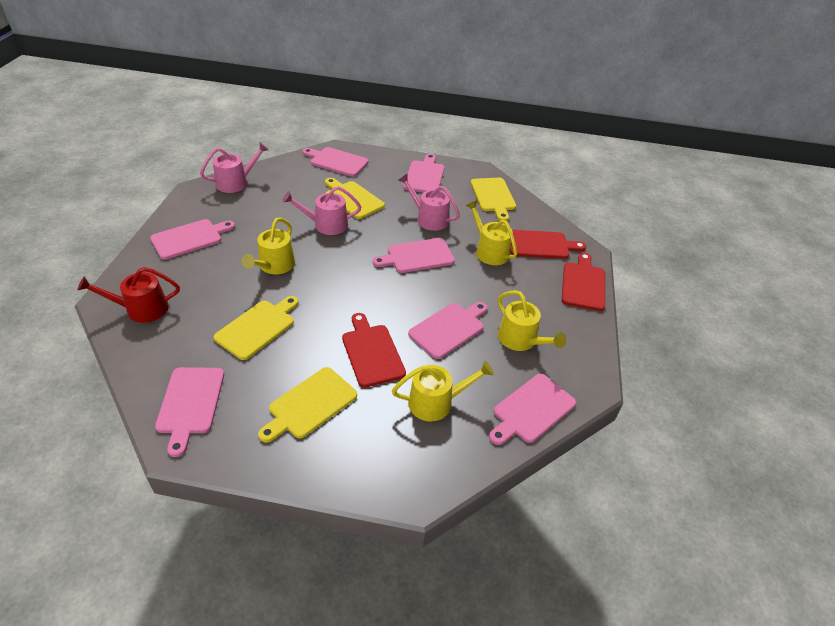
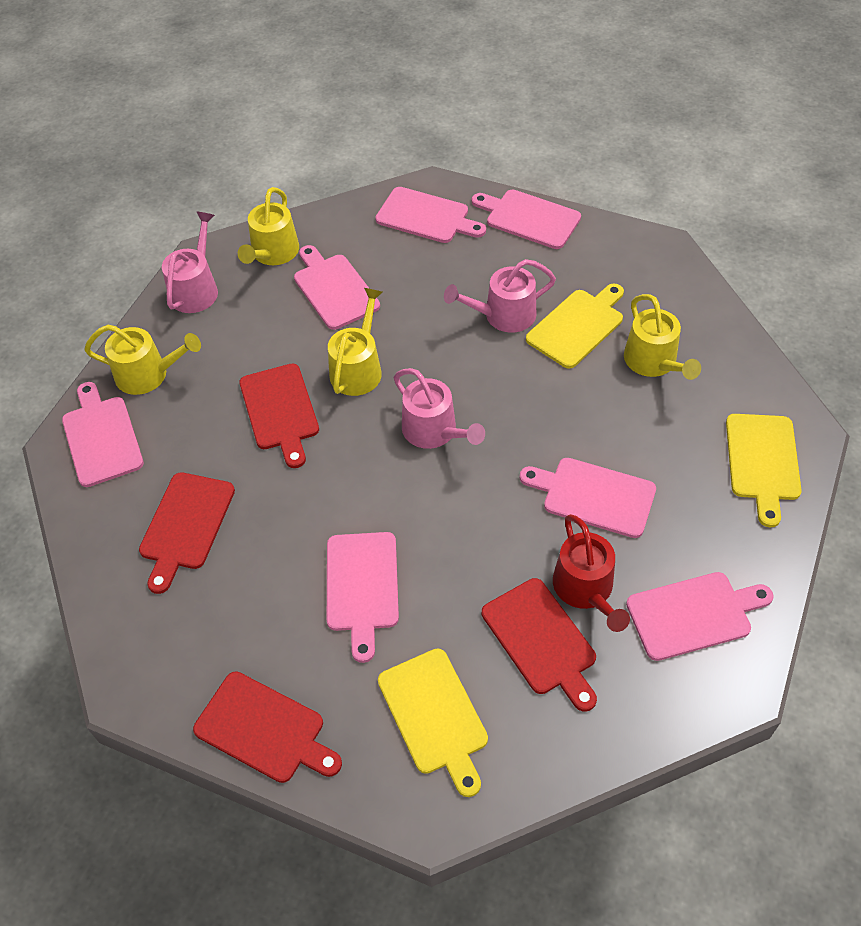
red cutting board: [342,313,406,388] [510,230,586,259] [562,253,605,311] = 3 -> [139,472,235,594] [193,671,342,783] [239,363,319,468] [482,578,597,712] = 4
yellow cutting board: [213,296,299,360] [258,367,357,443] [325,178,385,219] [471,178,516,221] = 4 -> [378,649,488,797] [526,283,624,369] [726,414,802,527] = 3

